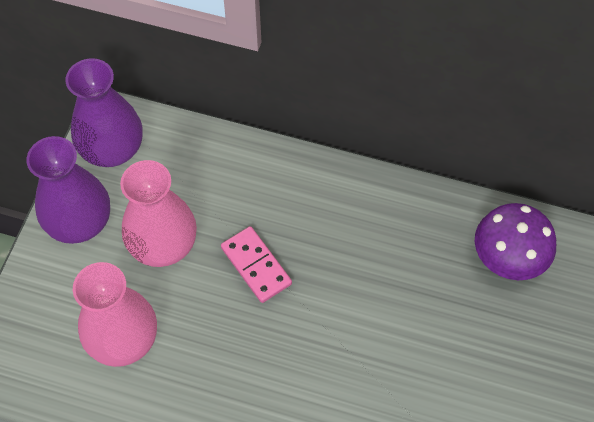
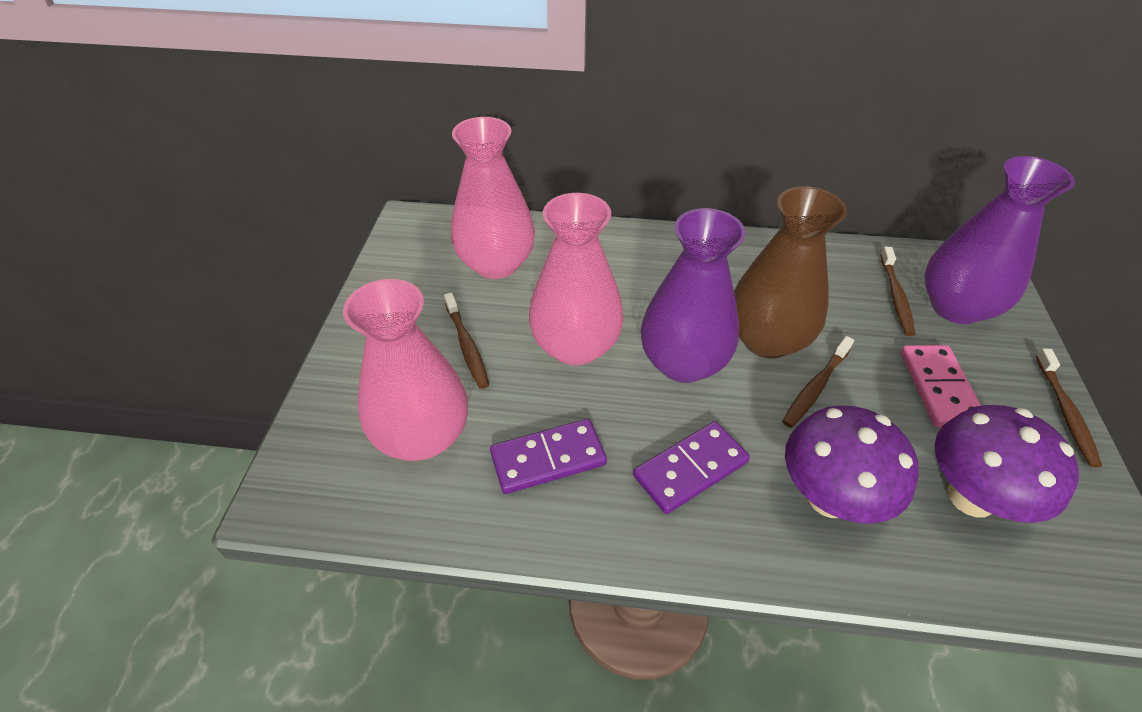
brown toothbrush: none = 0 -> [444,292,489,389] [782,336,854,428] [880,246,915,336] [1036,348,1102,467] = 4
brown vase: none = 0 -> [734,186,847,359] = 1
pink vase: [73,262,157,367] [120,160,197,267] = 2 -> [343,279,468,461] [451,117,535,279] [529,193,624,366] = 3
purple domino: none = 0 -> [490,419,607,494] [633,421,750,514] = 2
purple mushroom: [475,203,556,280] = 1 -> [785,406,919,524] [935,405,1079,523] = 2

